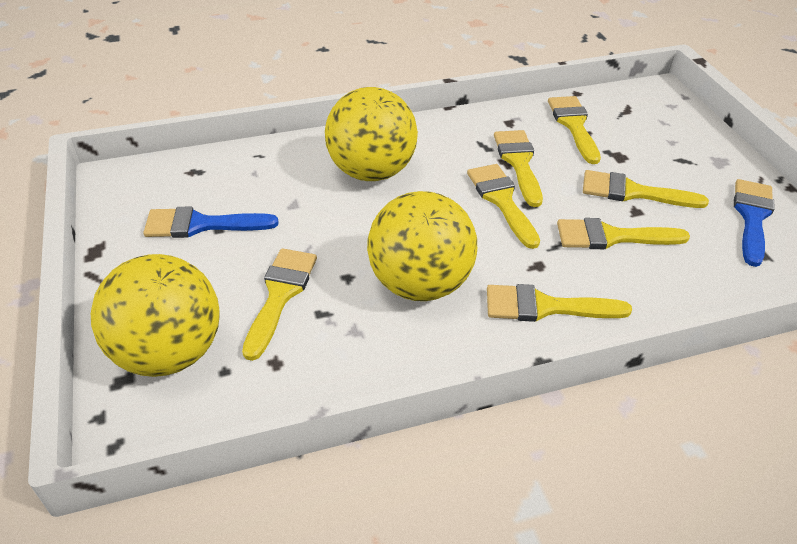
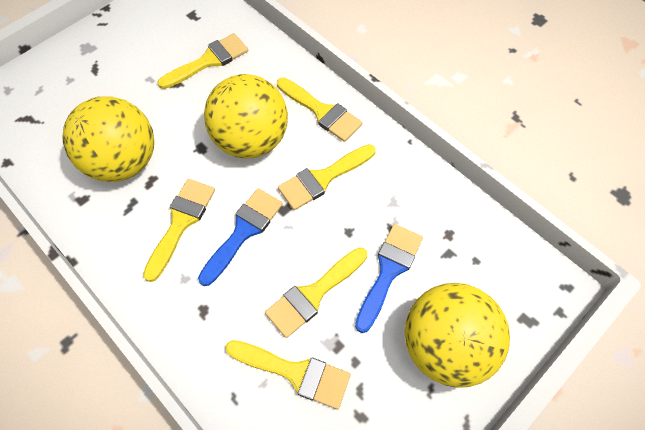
yellow brush: [242,248,317,361] [467,164,540,249] [487,284,632,322] [494,130,543,207] [548,96,601,164] [557,218,690,249] [583,170,709,208] = 7 -> [143,179,215,282] [157,33,248,89] [225,340,350,409] [265,247,367,338] [277,77,362,142] [278,144,376,210] = 6

